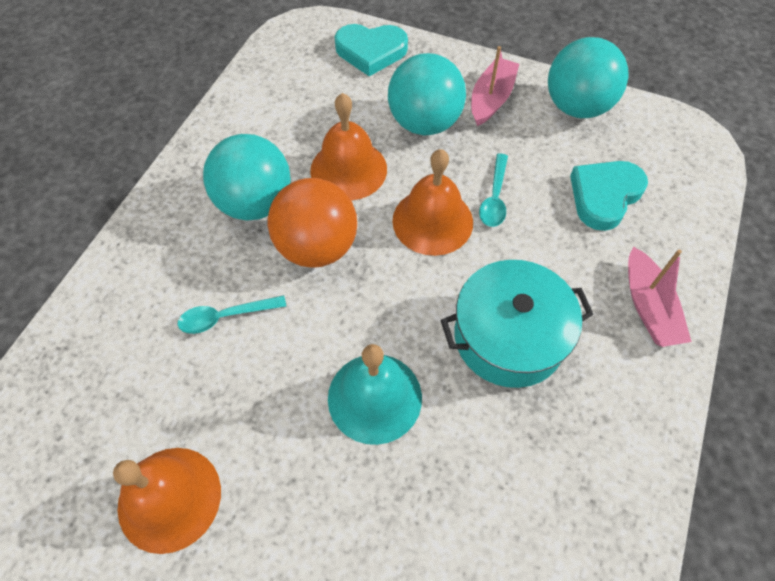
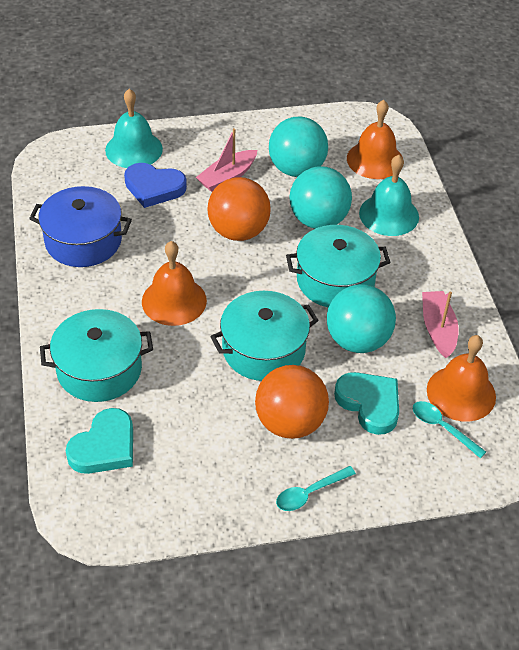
blue heart: none = 0 -> [124,163,187,208] = 1
blue pot: none = 0 -> [29,186,132,267] = 1
orange ball: [268,178,357,268] = 1 -> [207,177,271,241] [255,365,329,439] = 2
turquoise bell: [328,344,422,445] = 1 -> [105,89,163,168] [359,155,419,236] = 2
turquoise pot: [440,260,594,388] = 1 -> [40,309,153,402] [210,291,319,381] [286,225,391,307] = 3

